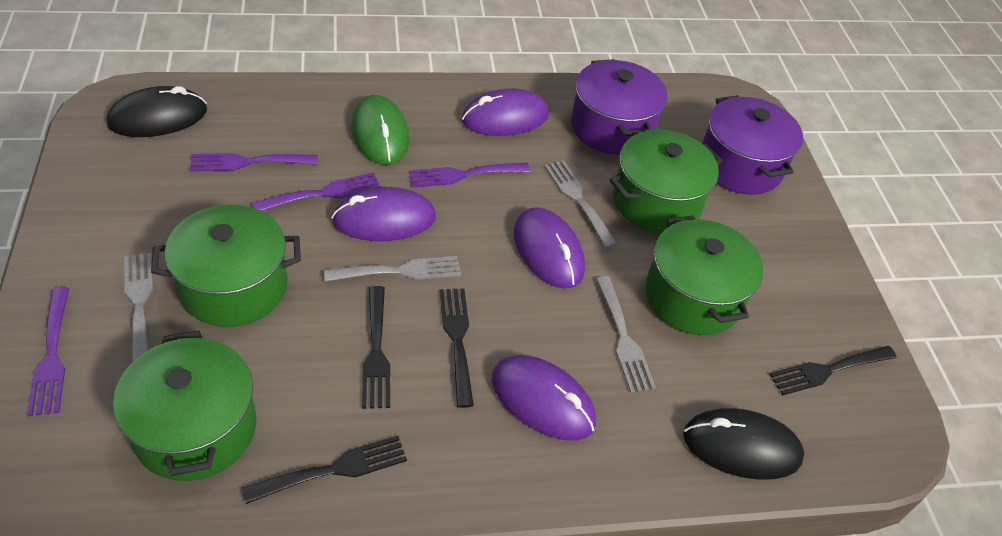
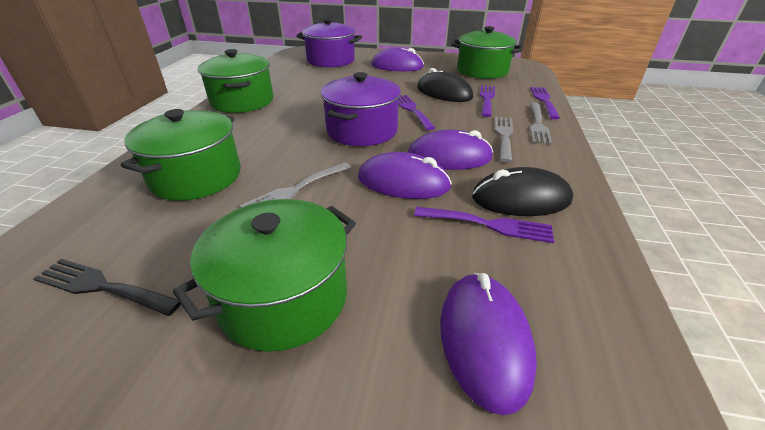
black fork: [242,436,407,504] [362,286,390,409] [440,288,474,408] [769,346,897,395] = 4 -> [33,259,181,316] = 1
green mouse: [351,95,409,165] = 1 -> none = 0
grey fork: [124,253,153,362] [324,256,461,282] [544,160,617,248] [596,276,656,393] = 4 -> [239,162,351,208] [495,117,513,163] [530,103,552,145] = 3

